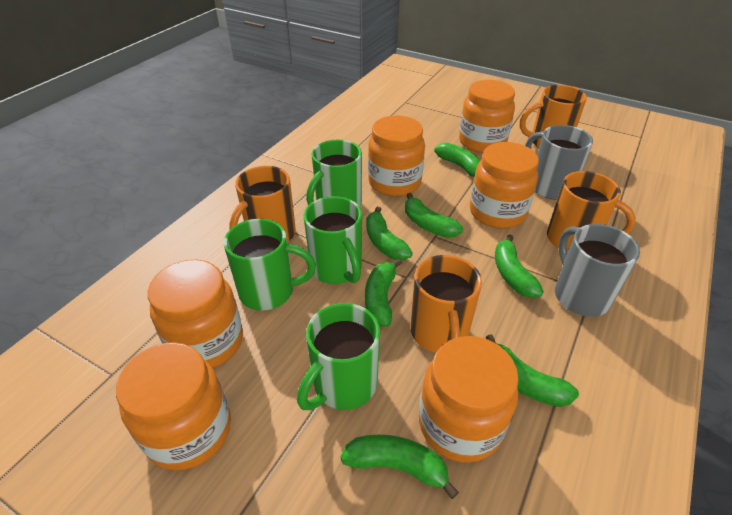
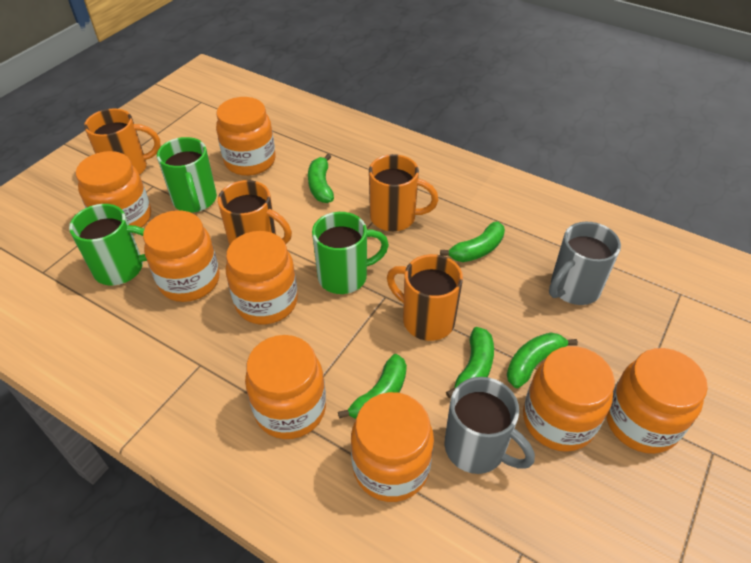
green banana: [341,435,459,499] [365,258,402,327] [366,207,413,260] [405,193,463,238] [434,142,481,177] [485,334,579,407] [495,234,544,298] = 7 -> [308,154,334,203] [338,354,407,419] [440,222,505,262] [446,327,494,398] [507,332,578,388] = 5
green mug: [224,219,316,311] [297,303,380,410] [303,196,362,284] [306,140,362,207] = 4 -> [69,204,147,285] [157,137,217,213] [312,212,389,294] = 3
orange jar: [116,342,231,471] [148,260,243,368] [368,115,425,197] [419,336,519,463] [459,80,515,153] [470,142,539,229] = 6 -> [76,151,151,228] [143,210,220,302] [216,97,276,176] [226,231,298,324] [245,335,326,439] [351,392,434,502] [523,346,615,452] [606,348,708,454] = 8

